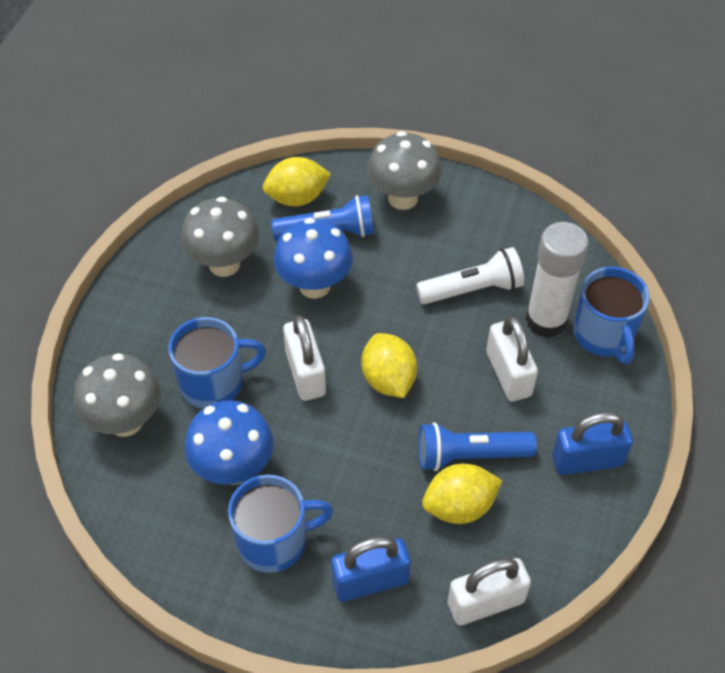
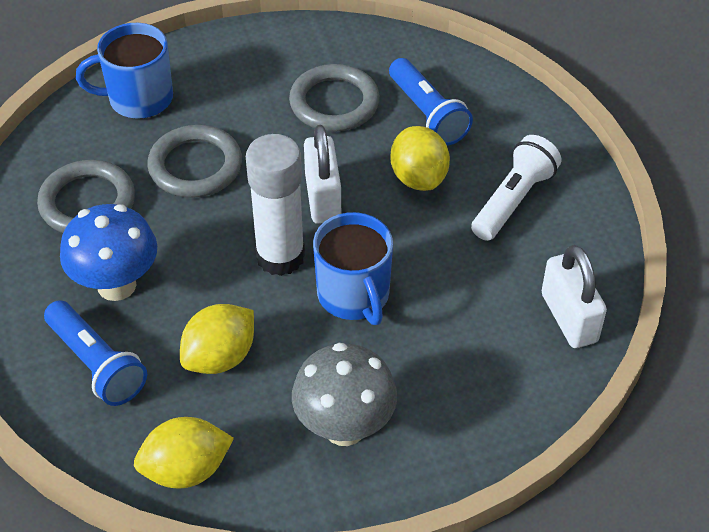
blue mug: [168,317,266,409] [228,475,333,573] [573,267,650,364] = 3 -> [76,23,173,119] [313,212,393,325] = 2
blue mushroom: [184,400,274,485] [274,218,353,299] = 2 -> [60,204,157,301] = 1
blue padlock: [331,536,411,602] [552,412,633,475] = 2 -> none = 0
grey mushroom: [74,353,161,437] [181,196,259,277] [367,131,442,210] = 3 -> [292,343,397,446] = 1
grey ring: none = 0 -> [37,160,135,233] [147,125,242,198] [289,64,380,131] = 3
white padlock: [283,315,326,401] [448,558,531,625] [486,316,538,401] = 3 -> [304,125,341,224] [542,245,607,348] = 2

